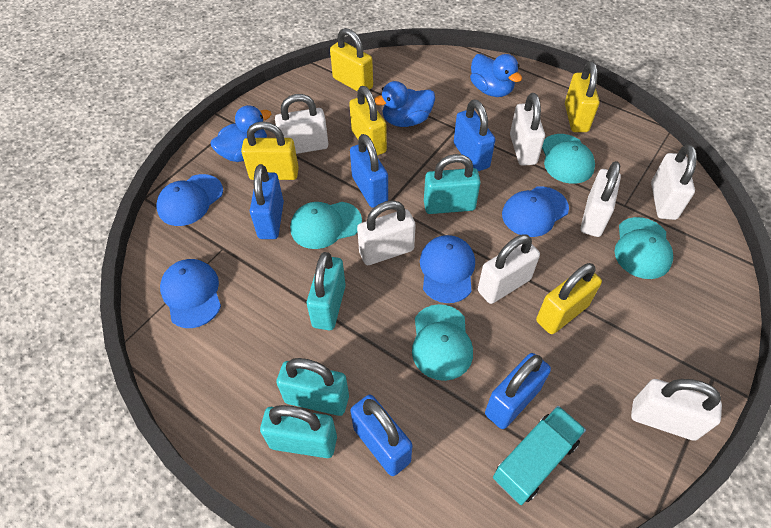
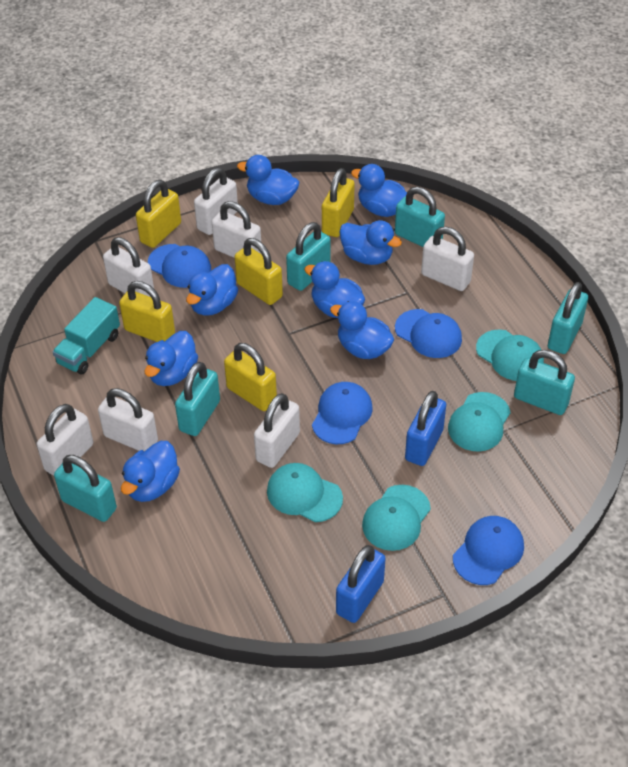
blue duck: [210,105,271,162] [374,81,435,127] [470,54,522,97] = 3 -> [121,441,180,502] [144,331,198,386] [186,264,238,316] [237,155,299,205] [304,261,365,318] [330,301,394,359] [339,220,402,265] [351,164,407,217] = 8
blue padlock: [250,164,284,239] [350,134,388,208] [350,395,412,476] [454,99,495,171] [485,353,551,429] = 5 -> [336,545,385,623] [405,391,446,466] = 2
turquoise padlock: [260,405,337,458] [276,358,349,416] [307,252,346,330] [424,154,481,214] = 4 -> [54,455,117,522] [175,362,220,436] [286,222,331,291] [395,187,445,247] [514,350,575,415] [548,282,588,354] = 6

